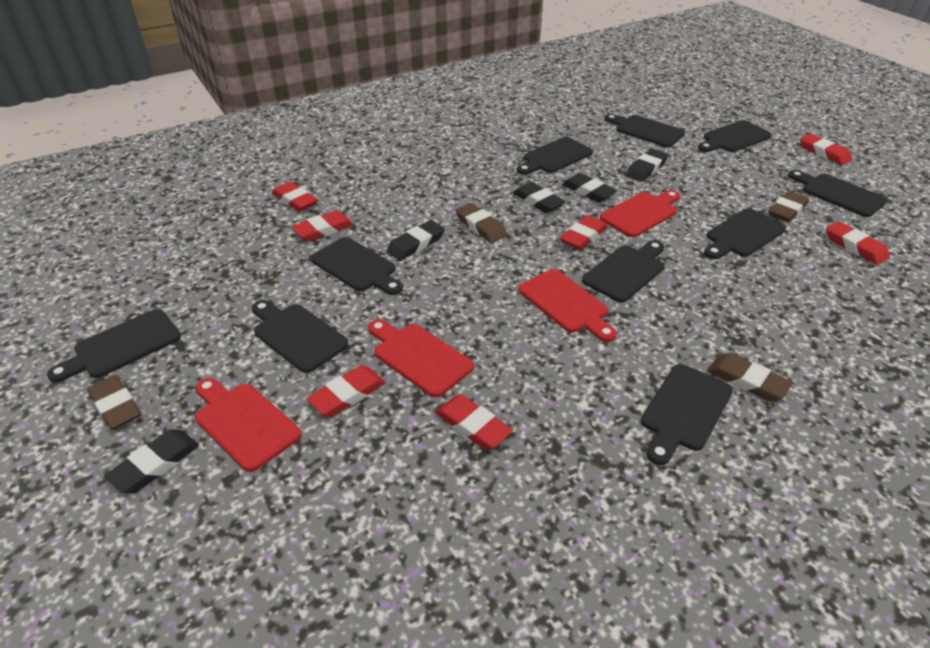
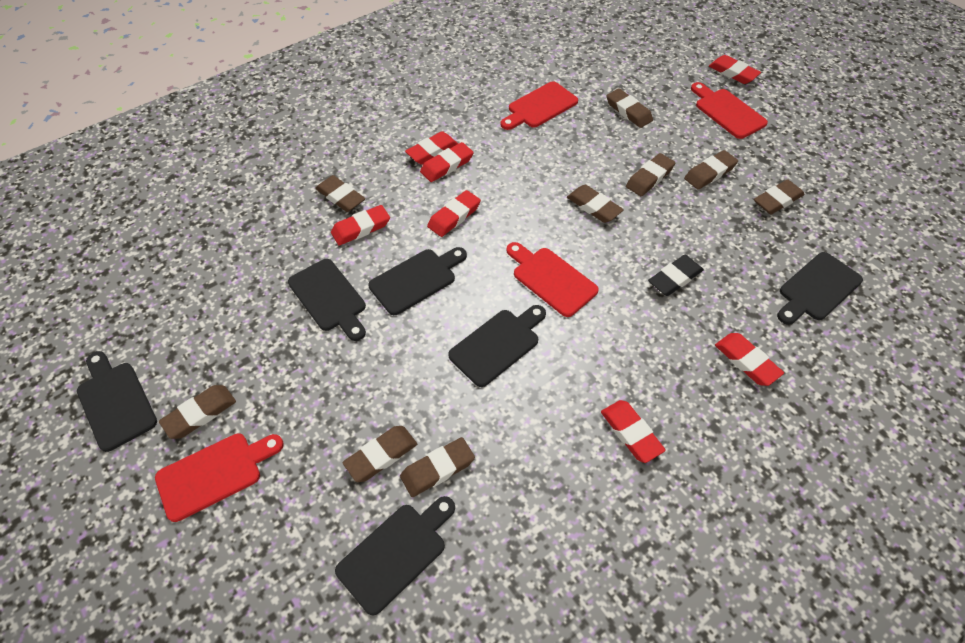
black cutting board: [47,309,181,383] [252,300,349,373] [311,237,403,295] [517,137,593,175] [582,240,664,303] [604,114,685,147] [641,364,733,465] [698,120,772,152] [704,208,786,259] [788,170,887,217] = 10 -> [77,351,157,452] [288,259,366,341] [335,496,455,615] [368,247,467,315] [448,305,546,387] [777,252,863,325] = 6
black eraser: [104,429,199,493] [387,220,445,261] [513,182,566,213] [562,173,617,202] [626,149,668,182] = 5 -> [648,255,704,296] = 1
brown eraser: [87,375,141,430] [456,203,507,243] [707,353,793,402] [769,191,809,222] = 4 -> [159,385,236,439] [315,175,365,212] [343,426,417,482] [400,437,475,497] [567,185,624,223] [607,88,653,128] [626,153,675,196] [684,150,738,190] [754,179,805,214] = 9

